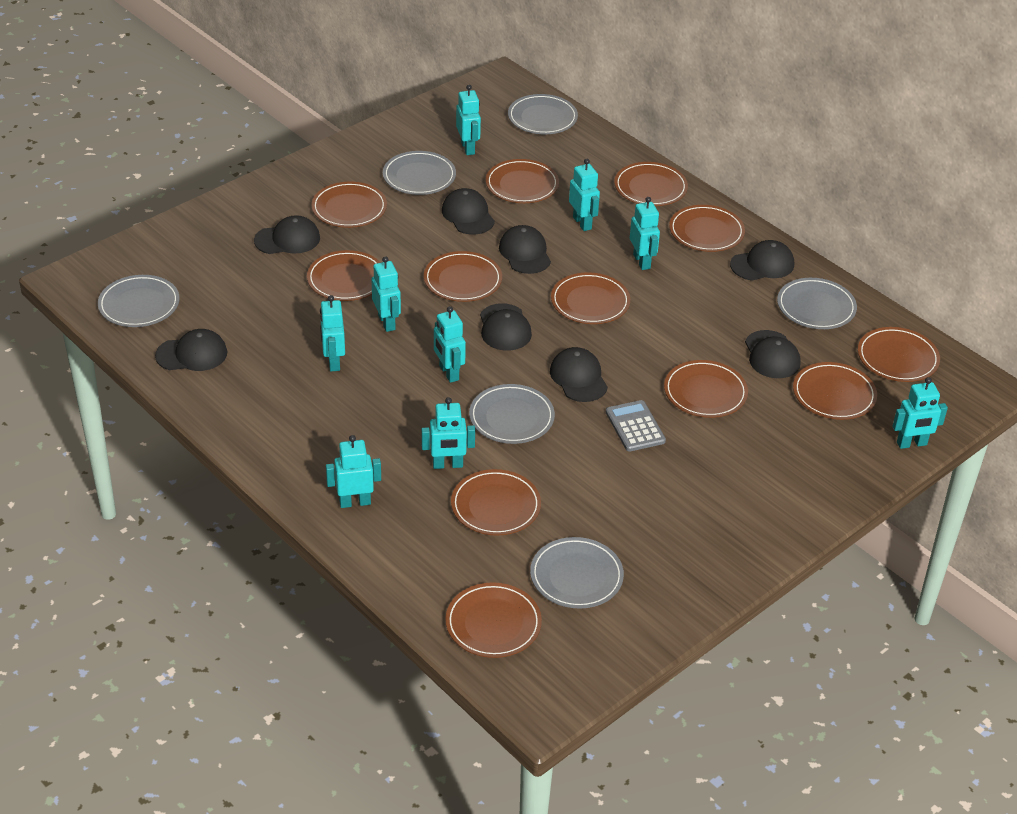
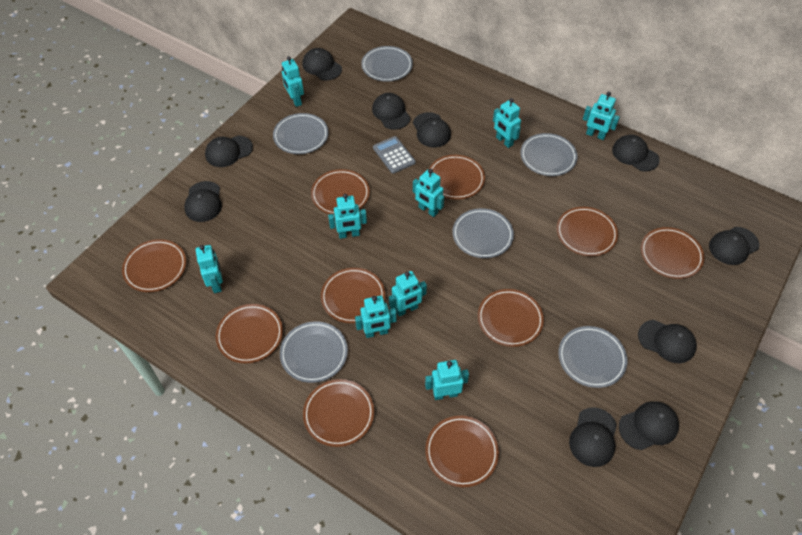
black cap: [155,329,227,371] [254,215,320,254] [442,188,495,235] [480,303,532,351] [499,225,551,274] [550,347,608,402] [730,240,794,281] [745,330,801,378] = 8 -> [184,181,222,222] [205,136,253,167] [302,48,342,81] [372,93,411,130] [413,112,451,148] [569,407,617,467] [612,135,660,172] [619,401,679,450] [638,320,697,363] [709,227,759,265] = 10
brown plate: [307,250,381,301] [311,182,387,228] [424,251,502,302] [445,582,542,658] [451,469,541,536] [486,159,559,203] [551,272,630,324] [614,162,688,206] [664,360,748,418] [669,205,745,252] [793,362,877,420] [858,327,940,382] = 12 -> [122,239,186,292] [216,304,283,363] [303,379,374,447] [311,169,370,214] [321,268,385,323] [425,416,499,487] [429,155,485,199] [478,289,544,347] [556,207,618,256] [641,227,704,279] = 10

